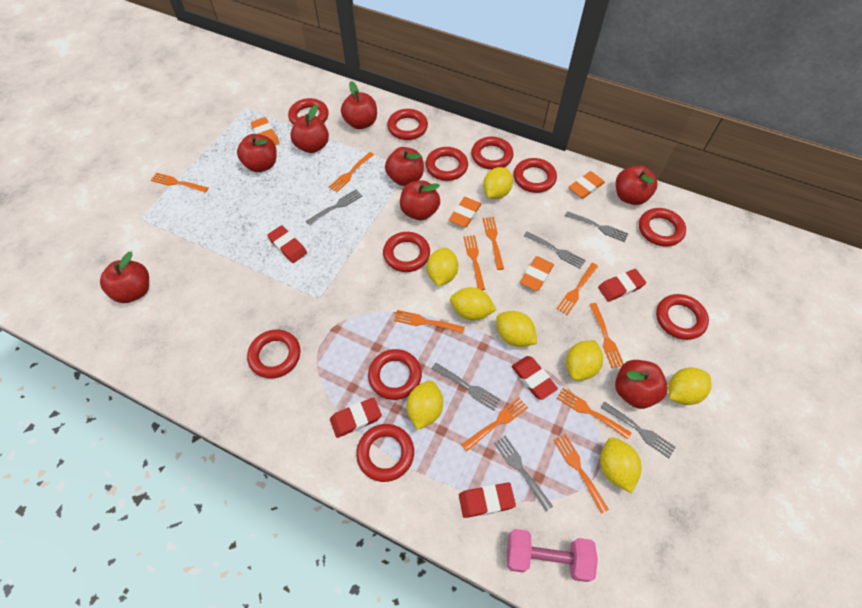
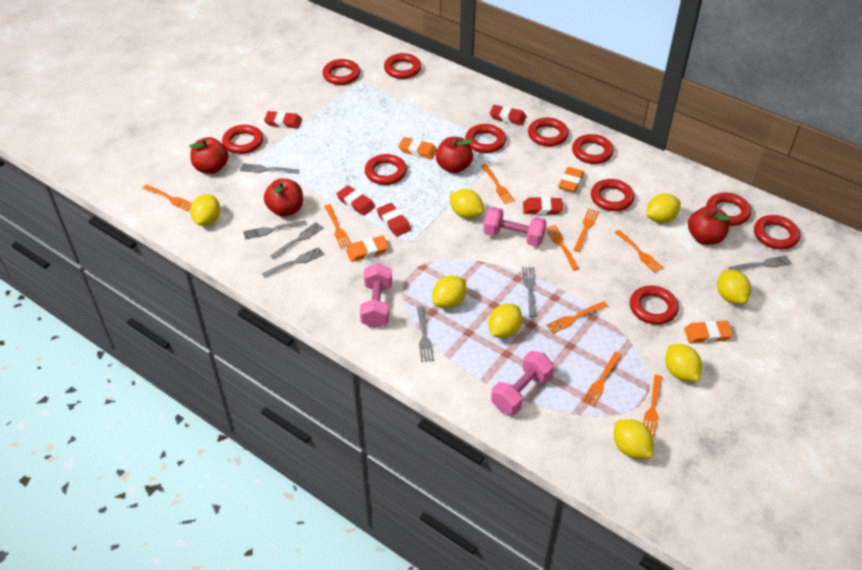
grey fork: [306,189,362,225] [432,363,501,411] [494,436,553,511] [524,231,586,269] [565,211,629,242] [600,401,676,458] = 6 -> [240,163,299,174] [243,220,307,239] [262,247,324,277] [270,222,323,259] [417,306,434,362] [522,267,537,317] [728,255,792,271] = 7
orange fork: [151,173,209,193] [329,152,374,192] [394,310,465,333] [461,398,528,452] [464,235,485,291] [482,217,504,270] [554,434,609,514] [556,388,631,439] [557,263,598,315] [589,303,624,368] = 10 -> [142,185,192,211] [324,204,351,249] [481,164,515,204] [546,225,579,270] [546,301,608,334] [574,208,599,252] [582,352,621,407] [614,230,664,273] [643,375,662,437] = 9
pink dumbbell: [507,529,598,582] = 1 -> [360,263,392,328] [483,207,547,247] [491,351,554,415] = 3
red apple: [100,252,149,303] [237,134,277,172] [290,105,329,153] [341,81,377,129] [385,147,424,186] [400,180,440,220] [615,360,668,409] [616,165,657,205] = 8 -> [189,137,229,174] [264,179,303,217] [436,137,473,173] [688,206,730,245] = 4

